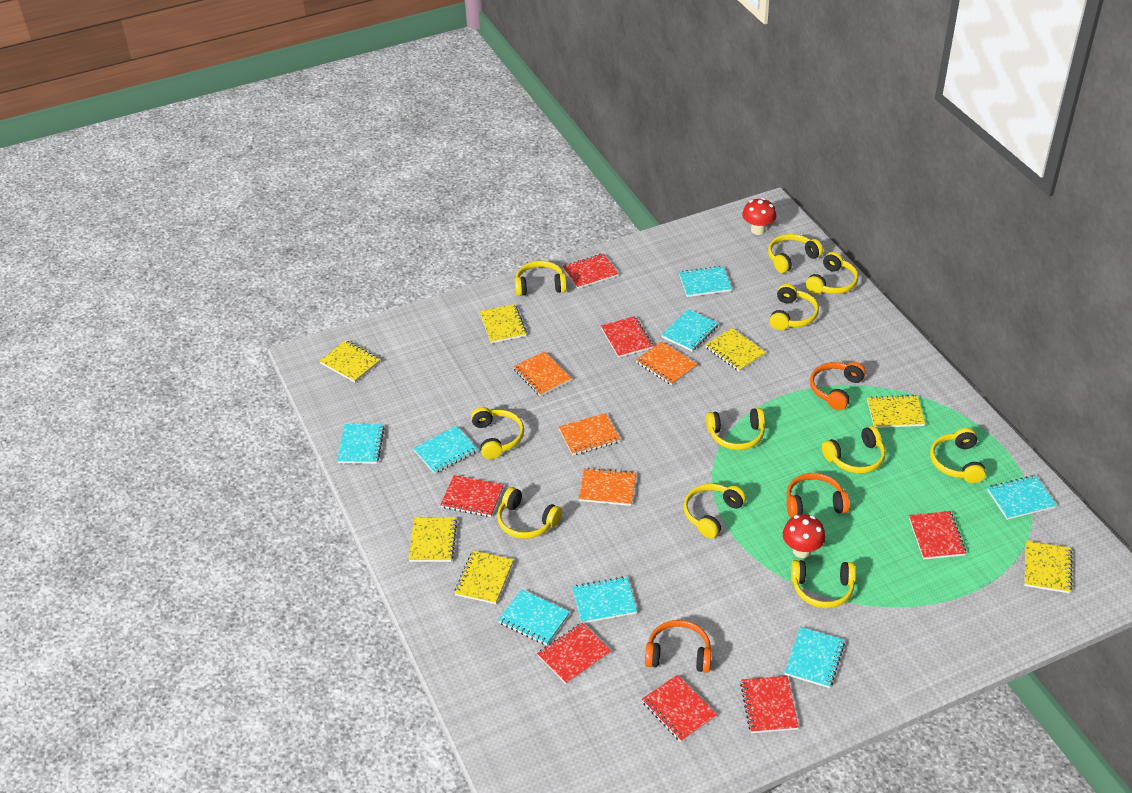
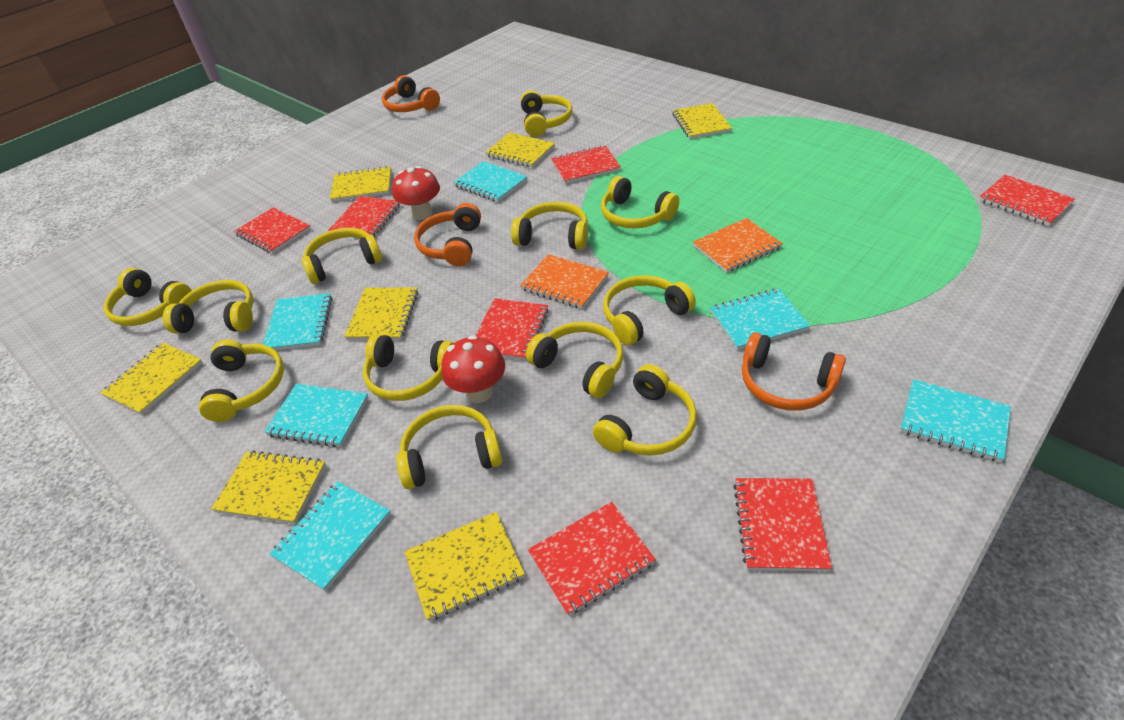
orange notebook: [513,351,572,396] [559,413,620,455] [578,468,636,506] [636,341,697,385] = 4 -> [520,254,609,309] [693,218,783,273] = 2
turquoise notebook: [337,424,385,464] [413,426,478,474] [498,589,570,645] [572,576,637,623] [662,309,719,352] [679,266,732,297] [784,627,845,688] [987,475,1057,520] = 8 -> [263,293,332,350] [265,384,369,447] [270,481,391,591] [453,161,527,202] [710,289,810,350] [900,379,1011,463] = 6
yellow headphones: [471,407,524,459] [497,487,562,539] [515,261,567,296] [683,484,746,539] [706,408,765,450] [768,234,823,273] [769,284,819,330] [791,560,856,608] [806,252,858,294] [822,426,886,474] [930,428,986,483] = 11 -> [104,268,192,326] [163,280,253,334] [199,339,284,422] [302,228,382,284] [363,334,454,401] [396,405,503,489] [511,202,588,250] [520,90,573,137] [526,322,623,398] [593,364,697,456] [601,176,679,229] [603,275,696,345] = 12

